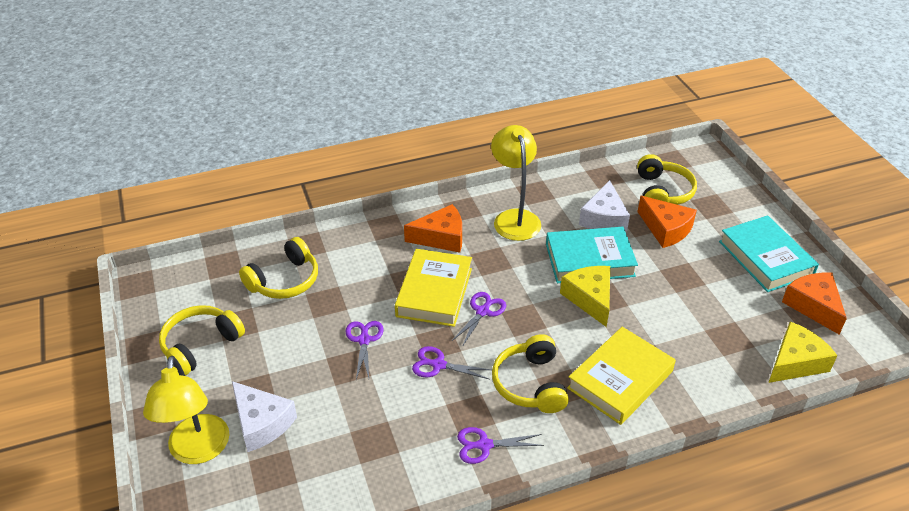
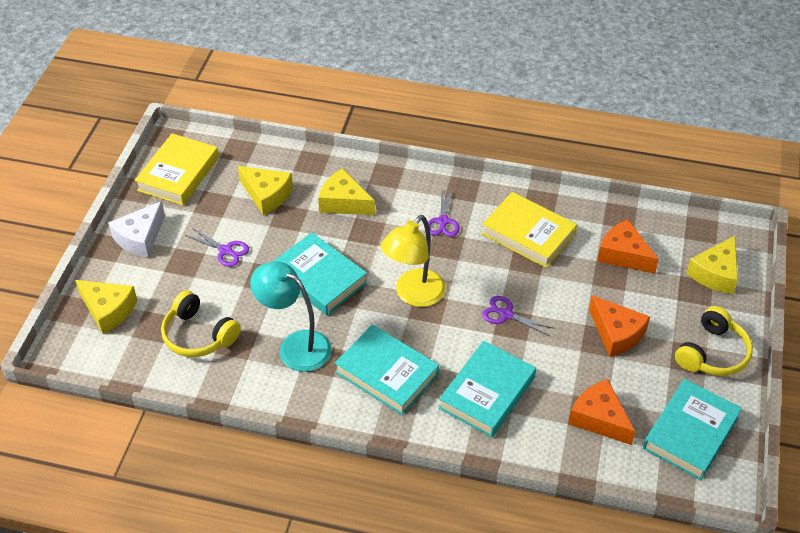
purple scissors: [345,321,384,380] [412,346,491,380] [452,292,506,347] [457,427,544,464] = 4 -> [185,228,249,267] [428,188,460,237] [482,296,553,336] = 3
turquoise book: [546,227,638,283] [719,215,819,292] = 2 -> [273,232,367,315] [335,325,439,415] [439,341,536,437] [643,379,742,480] = 4
turquoise lamp: none = 0 -> [250,261,332,372] = 1
white cheese: [232,381,297,452] [579,180,630,232] = 2 -> [108,201,165,258] = 1
yellow cheese: [560,266,610,327] [768,321,838,383] = 2 -> [75,280,138,334] [238,166,293,215] [318,168,375,215] [686,236,738,294] = 4
yellow headphones: [159,305,245,376] [239,237,318,299] [492,334,569,413] [637,154,697,205] = 4 -> [161,290,241,357] [675,306,753,376] = 2
yellow lamp: [143,356,230,464] [491,125,541,241] = 2 -> [381,215,446,307] = 1

